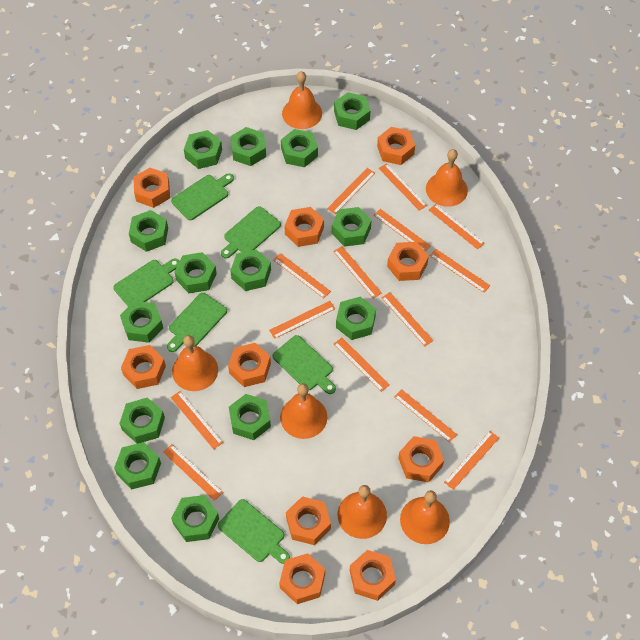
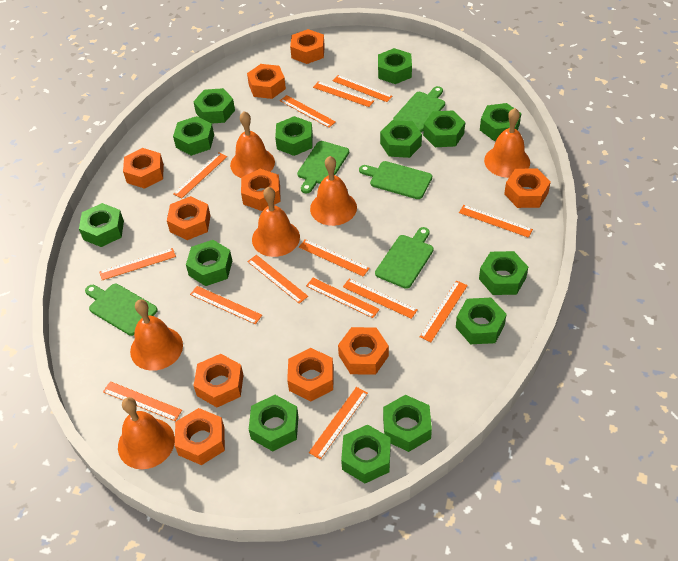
green cutting board: [113,259,179,307] [167,293,227,352] [171,173,234,220] [218,499,290,564] [221,206,281,258] [272,335,336,394] = 6 -> [85,284,158,336] [297,141,349,194] [359,161,432,199] [375,227,434,289] [393,86,445,132] = 5

